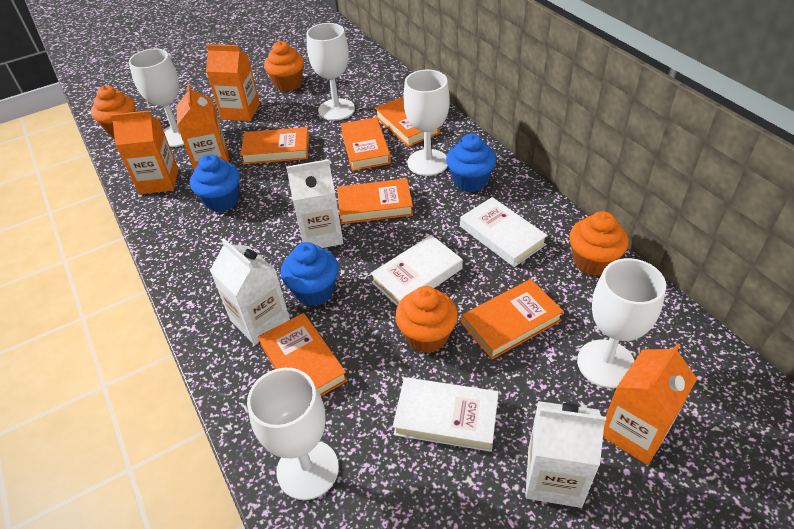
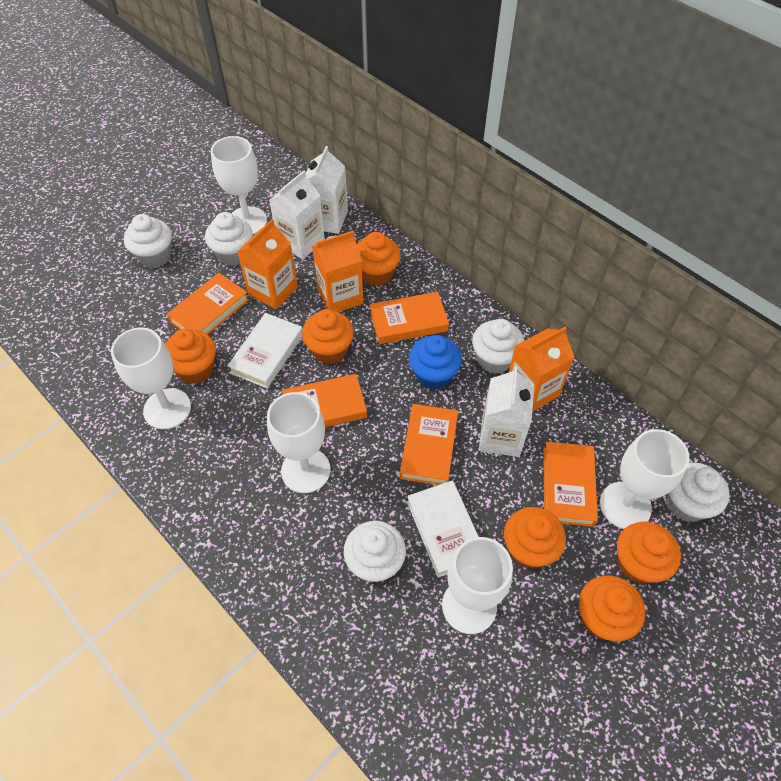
blue cupcake: [190,154,240,212] [281,242,339,306] [446,133,496,192] = 3 -> [409,335,462,390] = 1
orange book: [240,127,309,164] [258,313,348,396] [337,178,413,224] [340,117,391,171] [375,97,440,147] [462,279,564,359] = 6 -> [167,273,249,334] [282,374,367,427] [370,292,449,344] [400,404,458,485] [543,442,598,527] = 5
orange carton: [110,111,178,194] [177,84,229,170] [206,44,260,121] [603,344,697,465] = 4 -> [237,219,298,310] [312,231,364,312] [509,326,574,412] = 3
orange cupcake: [91,86,136,137] [264,41,304,92] [395,286,458,353] [569,211,629,276] = 4 -> [165,329,216,384] [302,309,354,364] [357,232,401,286] [504,507,566,569] [579,576,645,641] [617,521,681,584] = 6
white book: [370,235,463,306] [393,377,499,452] [460,197,548,267] = 3 -> [227,313,303,388] [407,480,479,578] = 2
white cupcake: none = 0 -> [124,214,172,268] [205,212,252,266] [344,521,406,583] [472,319,524,374] [666,462,730,522] = 5

